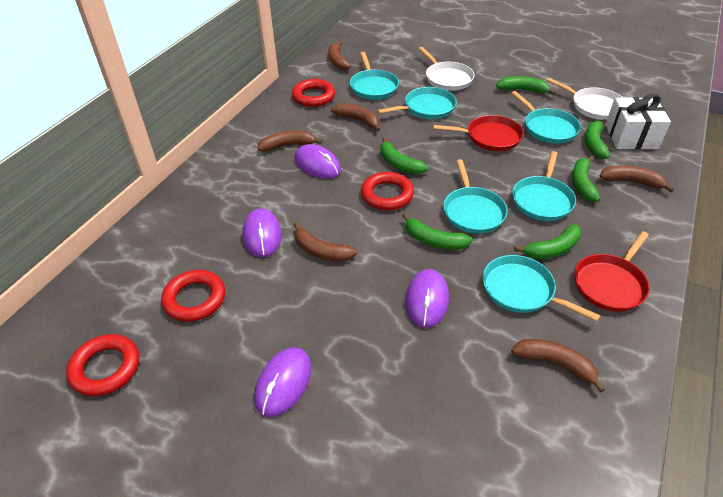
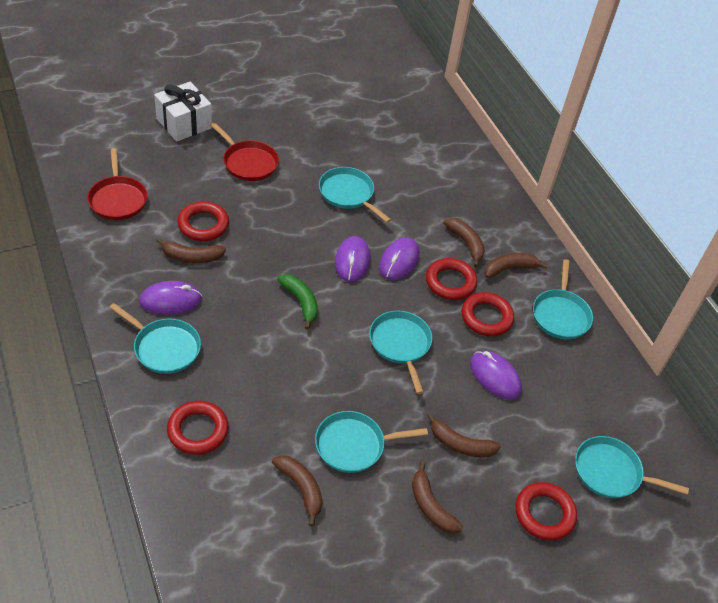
green banana: [380,137,428,174] [402,213,473,250] [496,76,555,95] [514,224,581,259] [572,155,600,202] [585,119,610,159] = 6 -> [277,274,318,330] = 1
red ring: [66,334,139,396] [161,270,225,322] [292,79,335,107] [361,172,414,210] = 4 -> [167,400,229,455] [177,202,229,241] [426,258,477,300] [461,292,514,337] [515,482,577,541] = 5
white pan: [419,47,475,91] [546,78,623,120] = 2 -> none = 0

